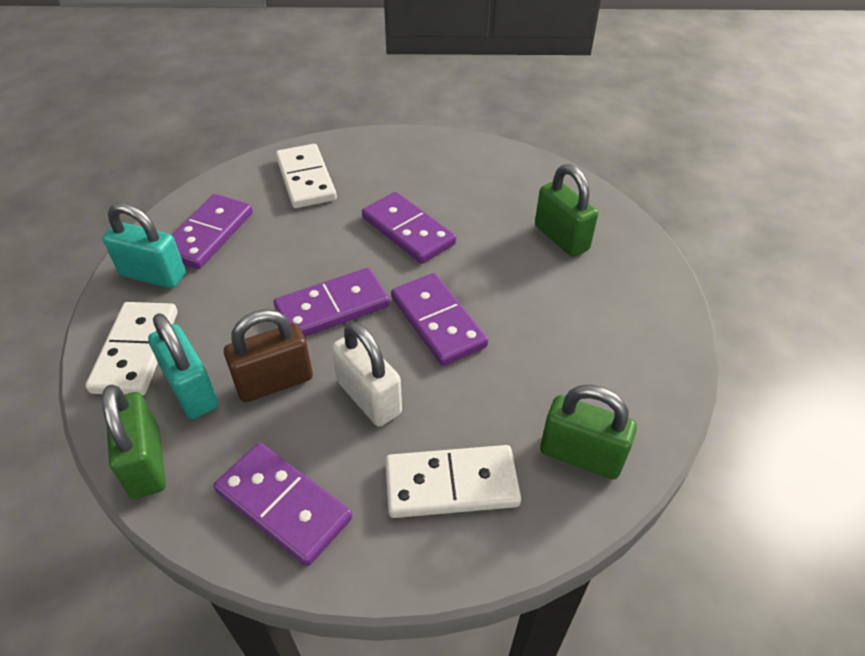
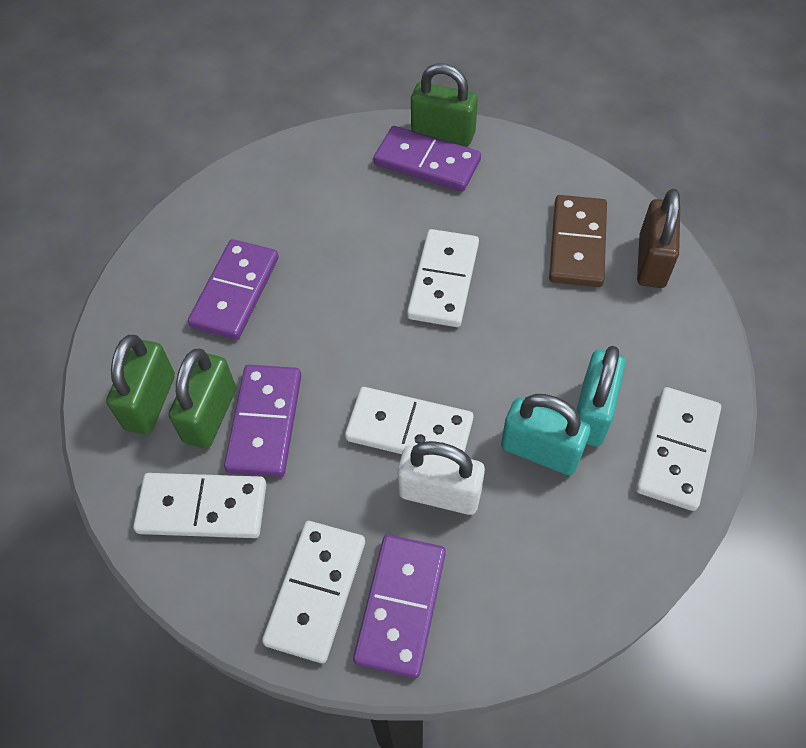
brown domino: none = 0 -> [549,195,607,287] = 1
purple domino: [172,194,253,269] [213,442,352,566] [273,268,389,337] [362,192,456,264] [391,273,488,366] = 5 -> [188,239,279,340] [224,365,302,477] [353,535,446,678] [373,126,481,192] = 4
white domino: [85,302,177,396] [276,144,337,208] [385,445,521,518] = 3 -> [133,473,266,538] [262,521,365,663] [345,387,474,454] [407,229,479,327] [636,387,721,511] = 5

